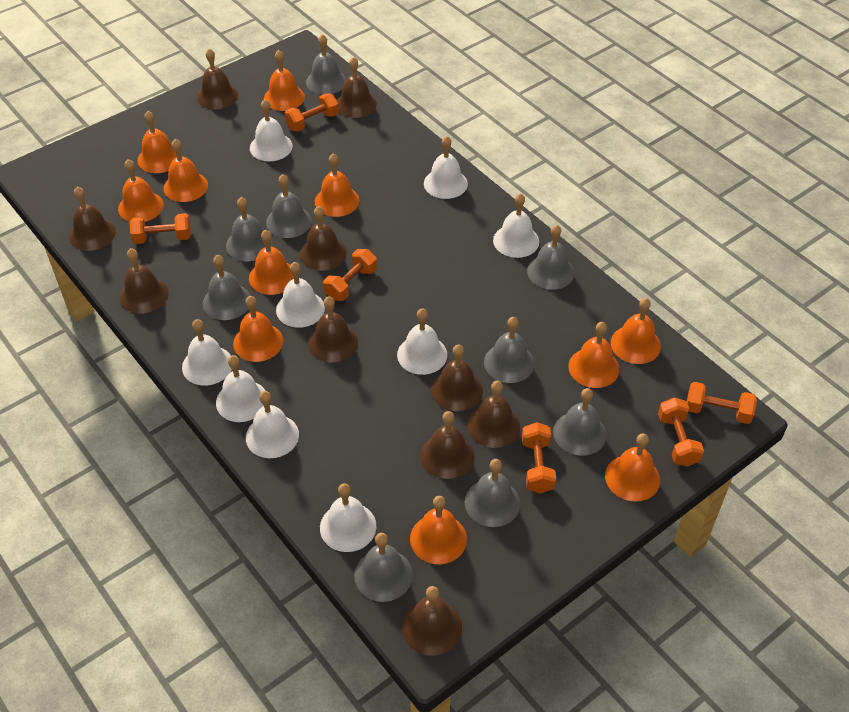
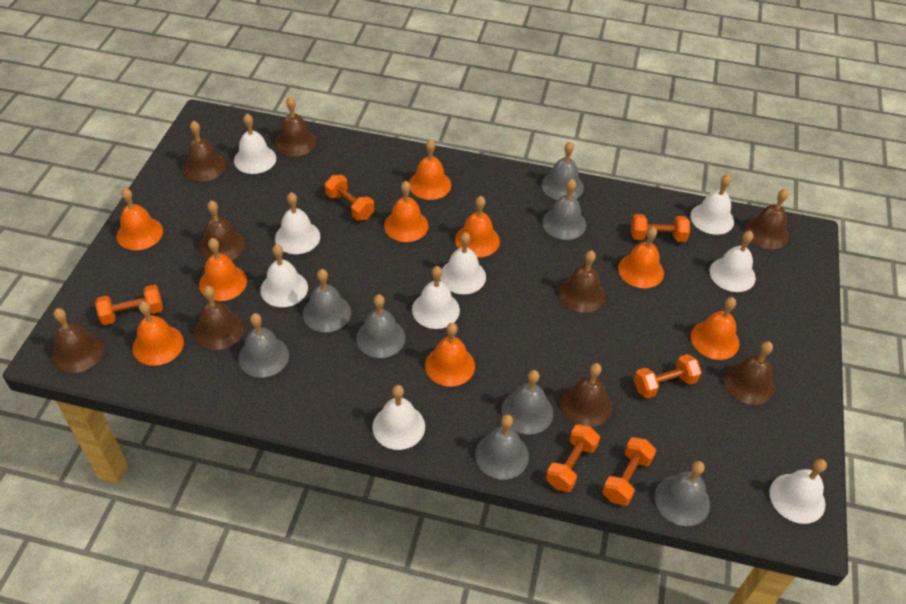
brown bell: [69,187,116,251] [120,248,169,314] [197,49,238,109] [300,206,346,271] [308,296,358,362] [337,57,377,118] [402,586,462,656] [420,411,474,479] [431,345,483,411] [467,381,520,448] = 10 -> [52,308,104,373] [183,121,226,181] [194,286,244,350] [199,200,245,260] [275,97,317,156] [559,250,605,313] [561,363,612,427] [724,341,774,405] [745,189,789,249] = 9
grey bell: [203,255,250,320] [226,197,273,261] [266,174,312,238] [306,34,346,95] [354,533,413,602] [465,459,520,527] [484,317,535,383] [527,225,575,290] [553,388,607,456] = 9 -> [238,313,289,377] [303,269,351,332] [356,294,405,358] [475,415,529,480] [502,370,553,434] [541,141,584,200] [542,179,586,240] [655,461,710,526] = 8
orange bell: [118,159,164,222] [137,111,177,173] [163,139,208,202] [233,296,283,362] [249,230,294,295] [264,50,305,111] [315,153,359,217] [410,496,467,564] [568,322,619,388] [605,433,660,502] [611,298,661,364] = 11 -> [117,188,163,250] [133,301,184,366] [199,238,247,301] [384,181,428,242] [409,139,451,200] [425,323,475,387] [455,196,500,257] [618,227,664,288] [691,297,739,360] = 9

